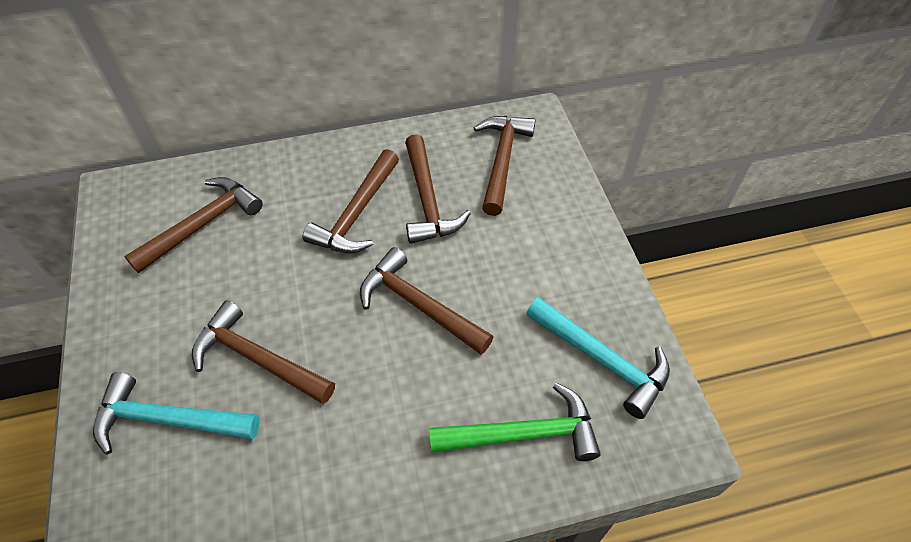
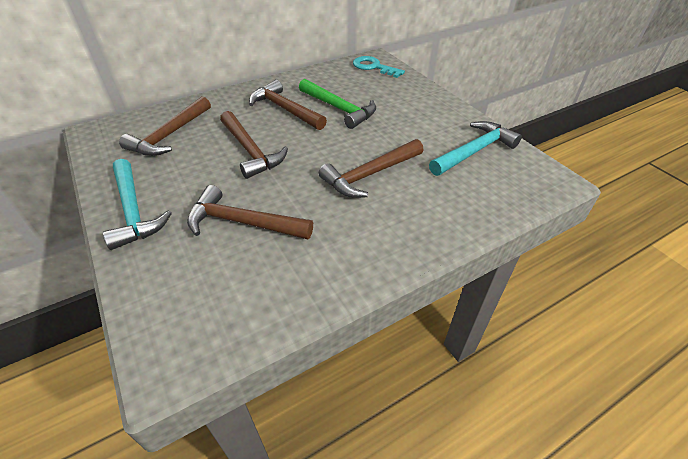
brown hammer: [124,177,263,273] [192,300,335,404] [303,149,399,253] [360,247,493,355] [405,134,471,244] [474,116,536,216] = 6 -> [119,96,211,156] [187,185,313,239] [220,111,288,179] [249,80,327,130] [319,139,424,198] = 5
turquoise key: none = 0 -> [353,56,405,78] = 1

